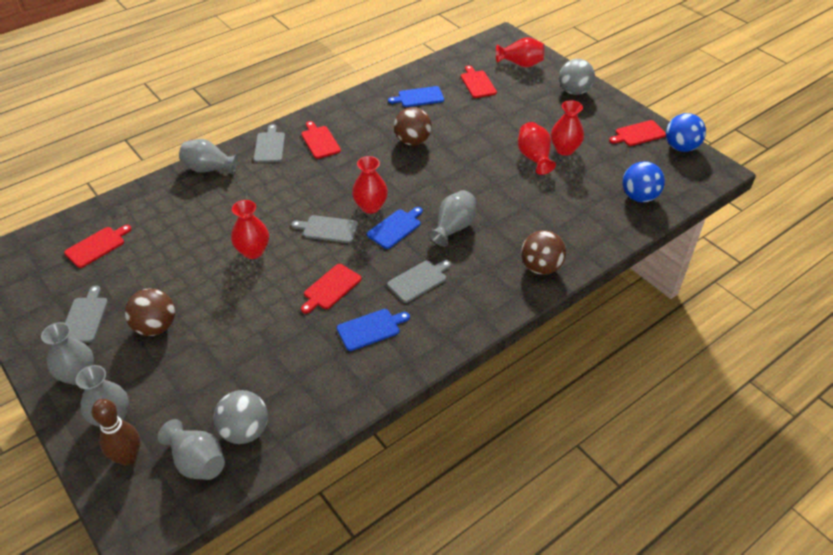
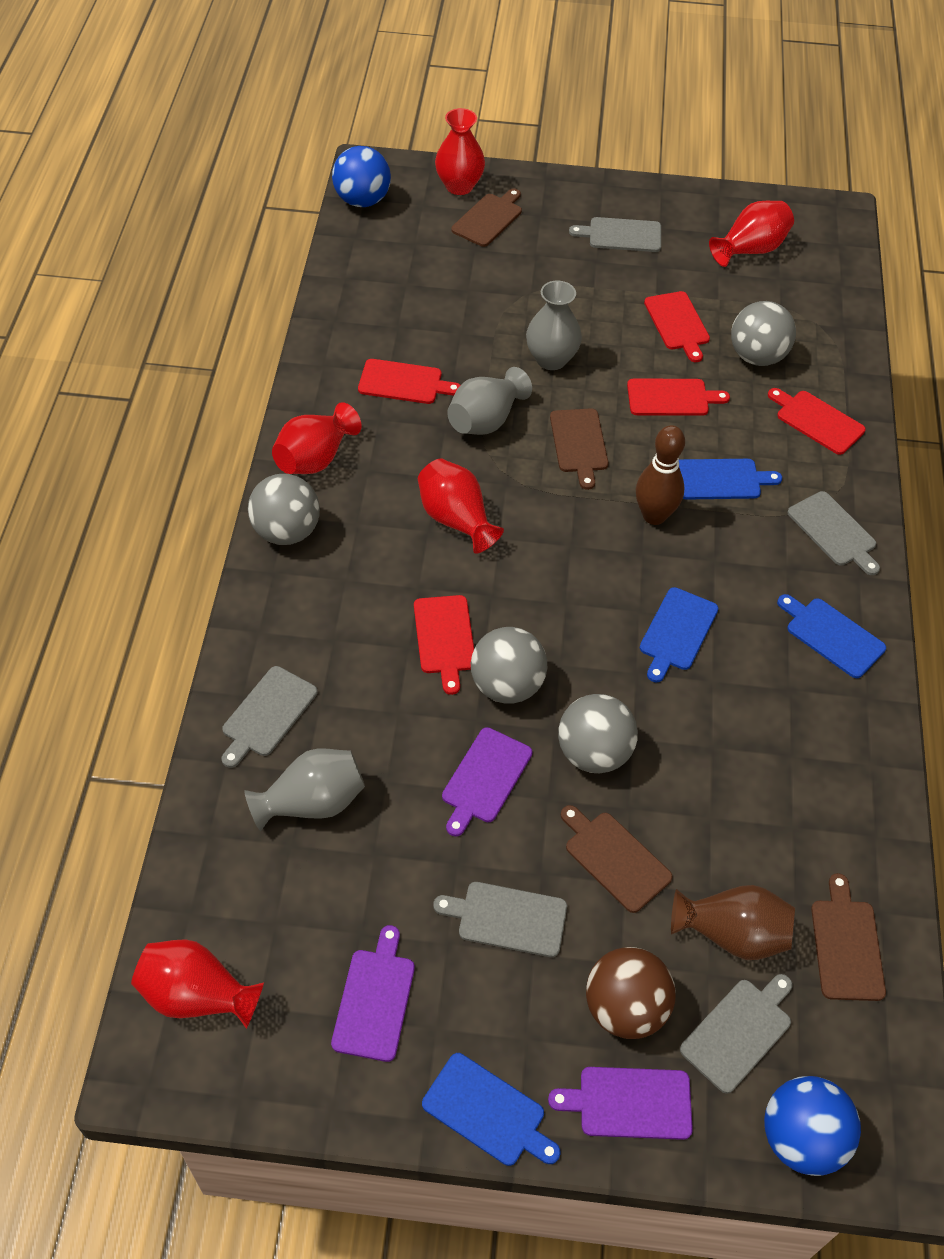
blue cutting board: [337,309,410,351] [367,207,423,249] [388,86,444,107] = 3 -> [422,1053,561,1166] [640,587,718,682] [679,459,782,500] [777,594,886,678] = 4
brown ball: [125,288,175,336] [394,107,432,146] [521,230,566,275] = 3 -> [586,947,676,1039] = 1
brown cutting board: none = 0 -> [451,189,522,247] [550,408,608,490] [561,805,673,913] [811,873,886,1001] = 4
brown vase: none = 0 -> [671,885,795,960] = 1
grey ball: [214,390,268,444] [559,59,595,95] = 2 -> [248,474,320,545] [471,627,547,704] [558,694,638,773] [731,301,796,366] = 4
grey cutting board: [65,285,108,343] [254,124,285,163] [291,215,358,243] [387,260,451,303] = 4 -> [221,666,318,768] [433,882,567,957] [569,217,661,252] [680,974,793,1094] [787,491,880,575] = 5
grey vase: [41,322,94,385] [76,365,129,427] [158,419,225,480] [179,139,238,175] [428,190,476,246] = 5 -> [245,748,365,831] [447,367,532,435] [526,281,582,370] = 3
purple cutting board: none = 0 -> [331,925,415,1062] [442,727,532,836] [548,1067,693,1140] = 3

